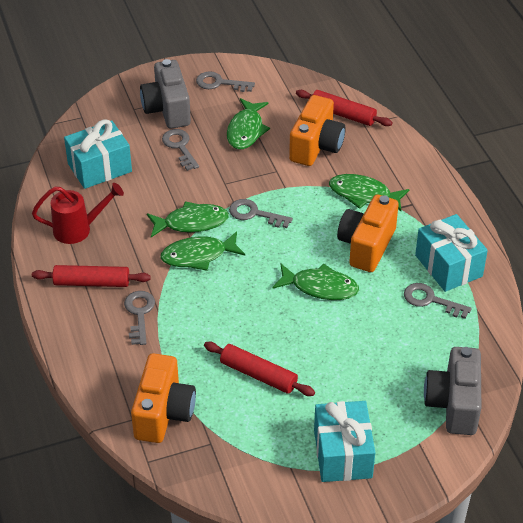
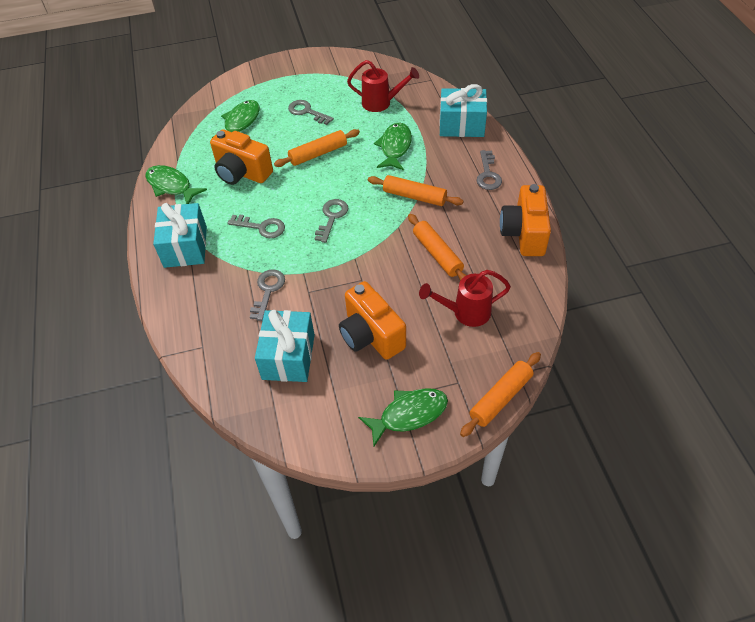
green fish: [147,201,229,237] [160,231,245,271] [227,98,270,149] [272,264,359,300] [329,174,410,211] = 5 -> [145,165,207,204] [212,100,260,138] [358,388,448,446] [374,123,412,170] = 4
grey camera: [140,59,191,129] [424,347,481,435] = 2 -> none = 0
orange rolling pin: none = 0 -> [274,129,360,167] [368,175,464,206] [408,214,466,281] [460,352,541,437] = 4
red rolling pin: [32,265,151,287] [204,342,315,396] [296,90,393,126] = 3 -> none = 0
red watering can: [32,183,124,244] = 1 -> [347,60,419,112] [419,270,511,327] = 2

